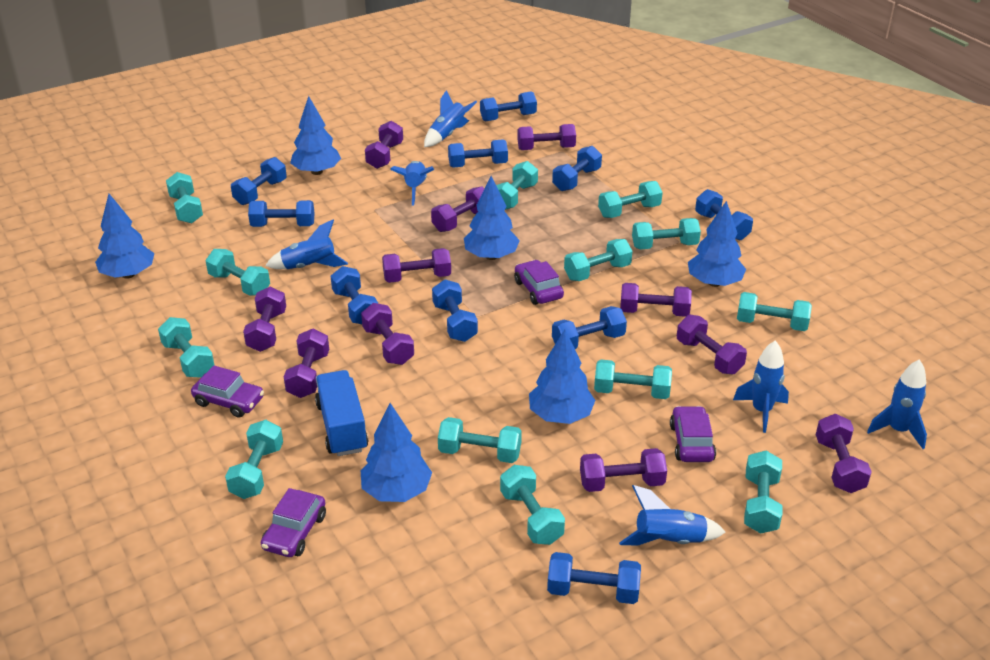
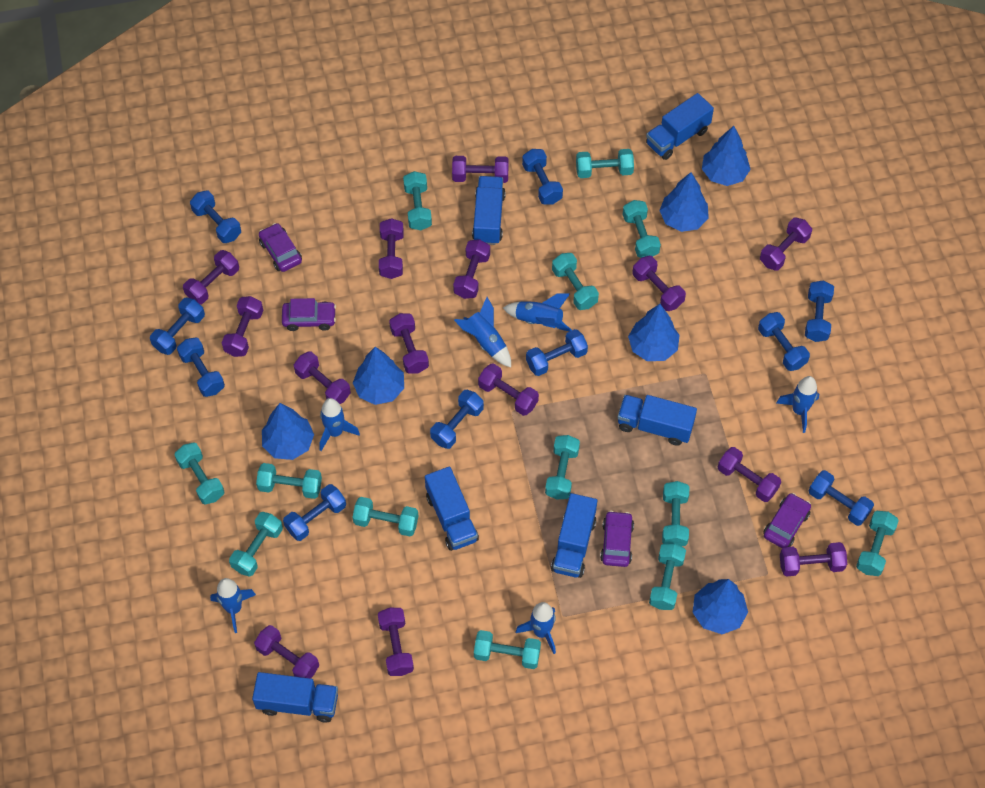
blue truck: [315,370,368,456] = 1 -> [252,672,338,723] [425,466,479,551] [472,176,506,245] [551,493,597,578] [617,395,697,446] [646,93,714,160] = 6
purple dumbbell: [243,287,286,352] [284,328,329,398] [361,303,414,365] [365,121,403,169] [382,248,451,283] [431,186,485,232] [517,124,576,150] [580,448,667,492] [620,283,692,317] [677,315,747,374] [816,414,871,493] = 11 -> [183,250,239,304] [222,296,263,357] [254,625,319,678] [294,352,351,404] [378,608,414,676] [379,218,404,279] [389,313,429,374] [452,156,509,183] [453,239,490,299] [478,363,539,416] [632,256,686,311] [718,447,781,502] [760,217,812,271] [780,542,847,577] = 14

